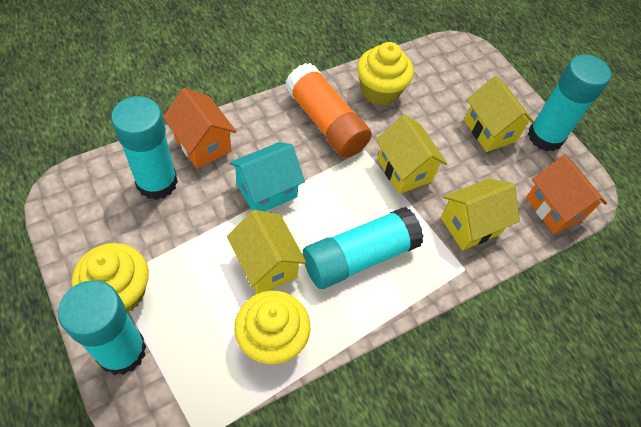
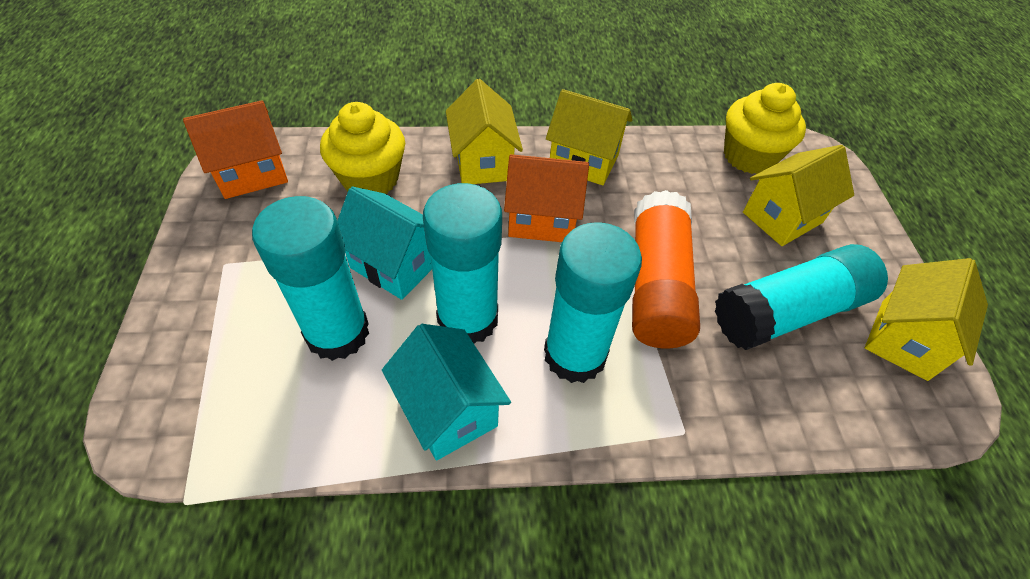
turquoise house: [229,142,305,211] = 1 -> [337,186,432,300] [382,324,511,460] = 2
yellow cupcake: [72,243,149,313] [234,291,310,364] [357,42,414,106] = 3 -> [320,102,405,194] [724,83,806,174] = 2

